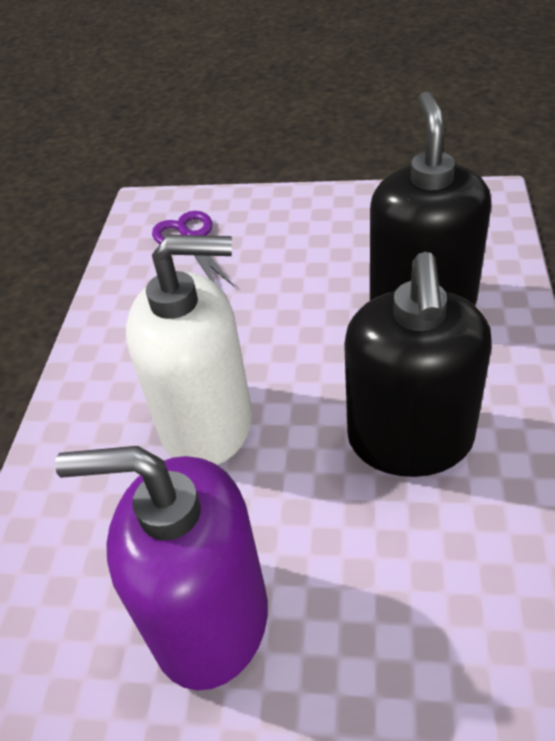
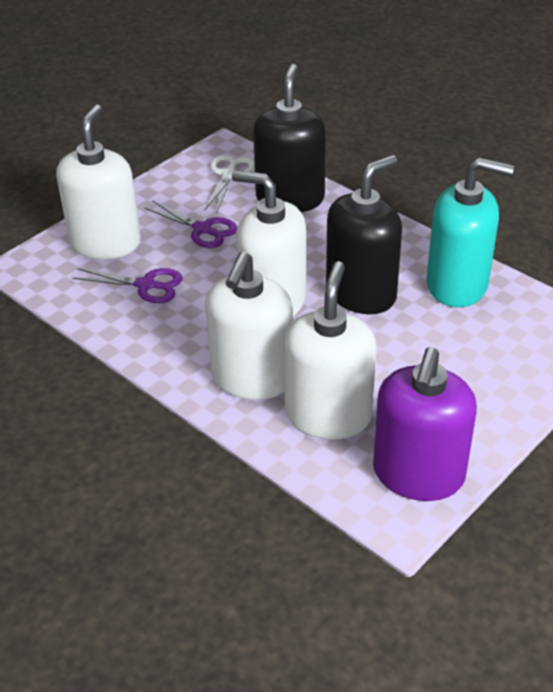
purple scissors: [152,211,234,286] = 1 -> [73,268,182,303] [144,200,237,248] = 2
turquoise soap dispenser: none = 0 -> [427,157,514,307] = 1
white scissors: none = 0 -> [204,155,255,213] = 1
white soap dispenser: [126,235,252,465] = 1 -> [56,105,141,259] [205,252,293,400] [232,170,306,316] [283,261,376,440] = 4

